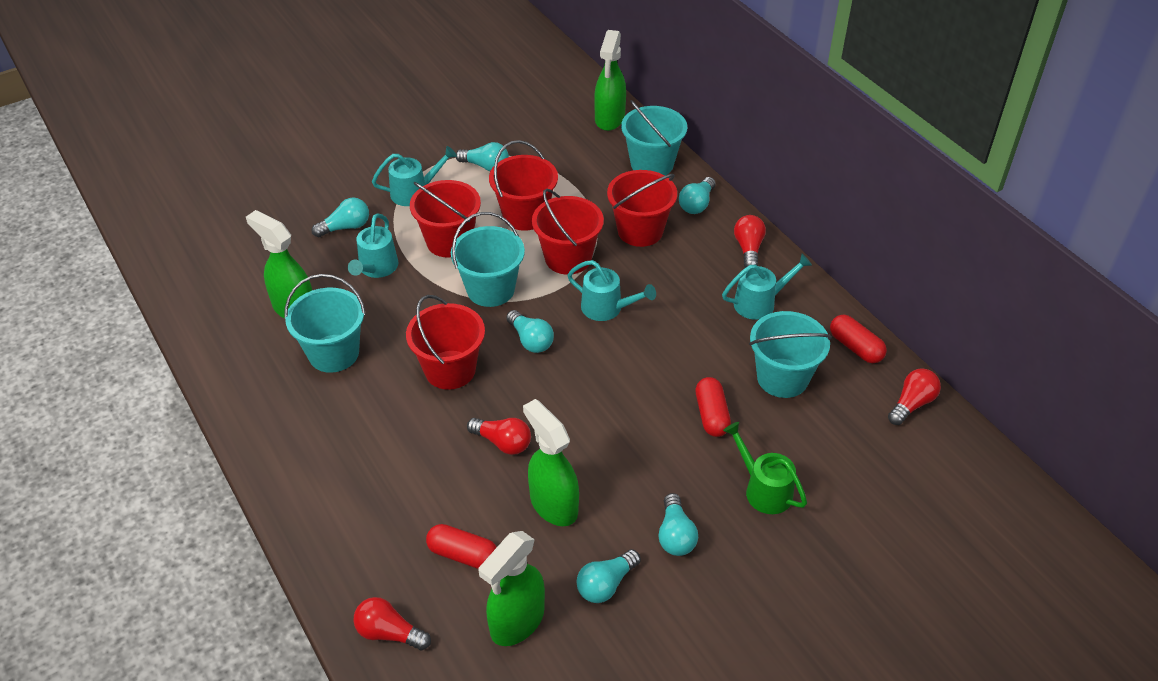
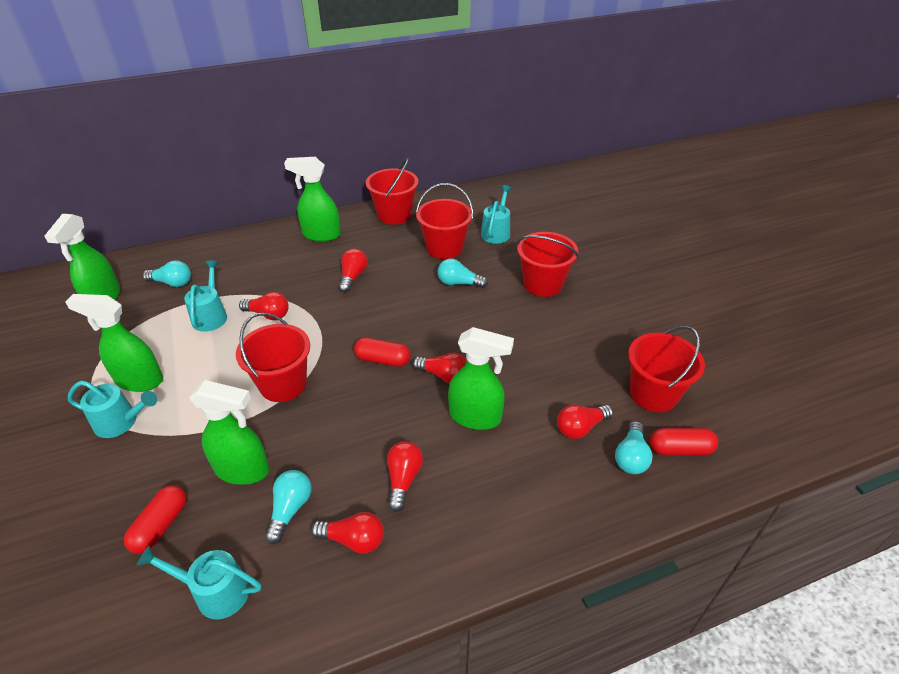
green spray bottle: [246,210,312,318] [478,531,545,646] [523,399,579,526] [594,30,626,131] = 4 -> [44,214,120,300] [65,294,163,392] [189,380,269,485] [284,157,341,242] [448,327,514,430] = 5
green watering can: [723,422,807,514] = 1 -> none = 0
red light bulb: [353,597,431,650] [467,418,531,455] [734,215,766,268] [888,368,941,425] = 4 -> [239,292,289,320] [311,512,384,554] [339,249,368,292] [387,441,423,512] [412,353,467,384] [557,405,613,439] = 6
turquoise bucket: [284,274,366,373] [451,212,525,307] [621,100,687,176] [749,311,832,398] = 4 -> none = 0
turquoise light bulb: [312,197,369,237] [456,142,509,171] [506,310,554,353] [576,549,641,603] [658,493,698,556] [679,177,716,214] = 6 -> [143,260,191,287] [265,470,312,544] [438,259,488,288] [615,421,653,474] = 4

